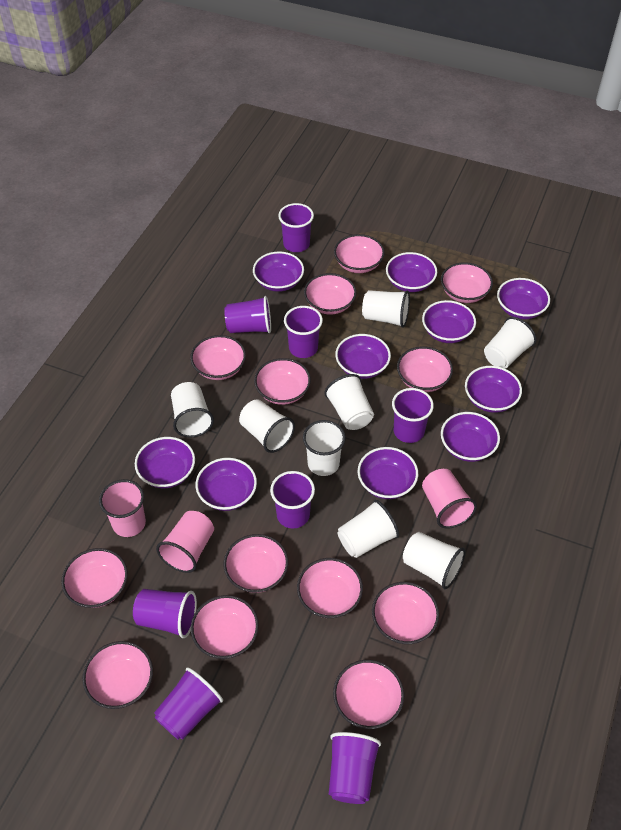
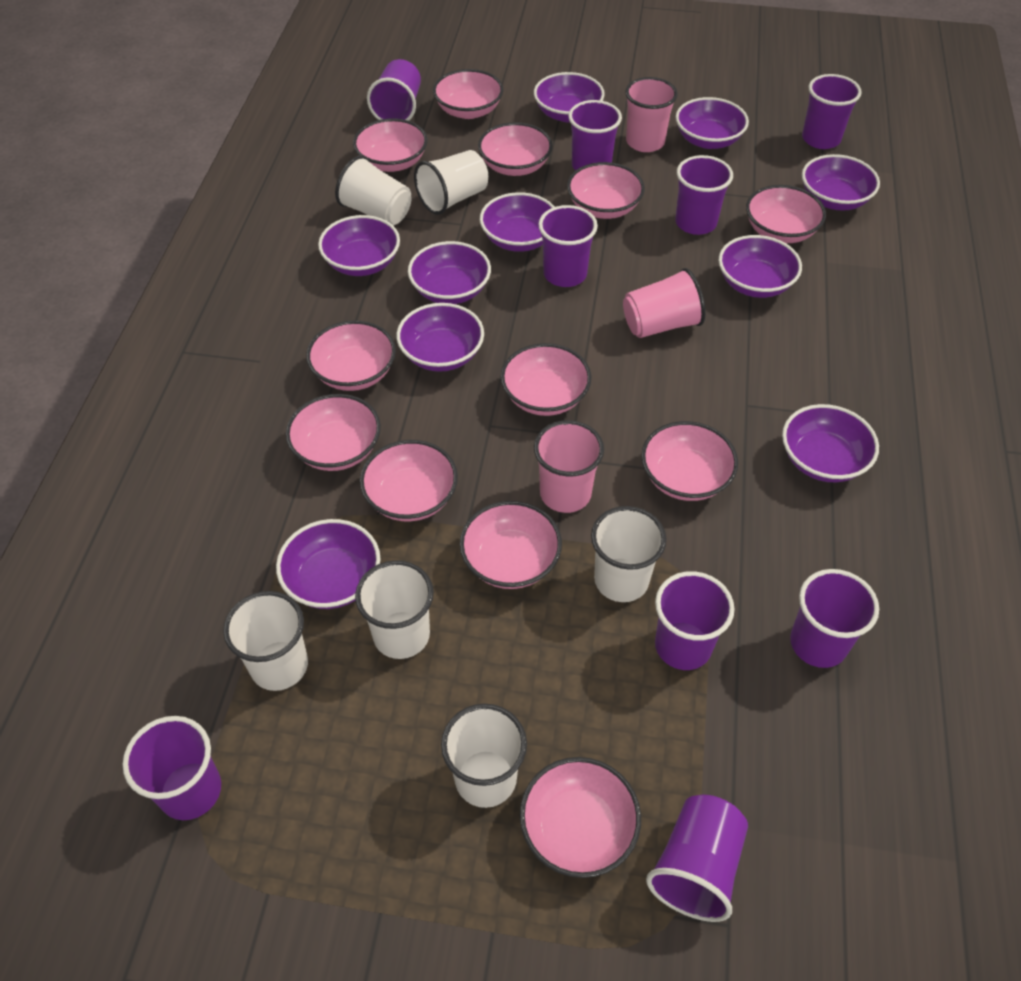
pink bowl: [61,548,128,608] [82,641,153,709] [190,335,246,380] [191,595,259,659] [224,534,289,593] [254,358,311,405] [297,558,363,618] [304,273,356,315] [333,660,404,729] [334,234,385,273] [372,582,439,644] [397,347,453,392] [441,262,493,303] = 13 -> [286,394,381,471] [306,320,396,391] [353,118,427,172] [360,440,458,521] [433,69,504,119] [459,501,562,589] [478,122,553,176] [501,343,591,416] [520,757,641,878] [567,162,645,219] [641,421,738,501] [746,185,826,243] = 12
purple cup: [133,589,197,638] [154,667,223,740] [224,296,271,333] [270,471,315,528] [278,203,314,252] [284,306,323,358] [329,732,381,804] [392,388,434,443] = 8 -> [123,716,221,820] [367,59,421,121] [538,205,598,287] [568,100,622,171] [646,795,748,922] [655,571,735,670] [675,155,733,235] [790,569,879,668] [802,74,862,149] = 9
white cup: [171,382,214,437] [239,399,295,453] [303,420,346,476] [324,374,374,430] [338,500,399,558] [362,290,410,328] [403,532,466,589] [484,317,536,369] = 8 -> [223,591,308,691] [335,155,411,226] [355,560,434,659] [414,150,488,215] [441,704,527,808] [591,506,667,602] = 6

